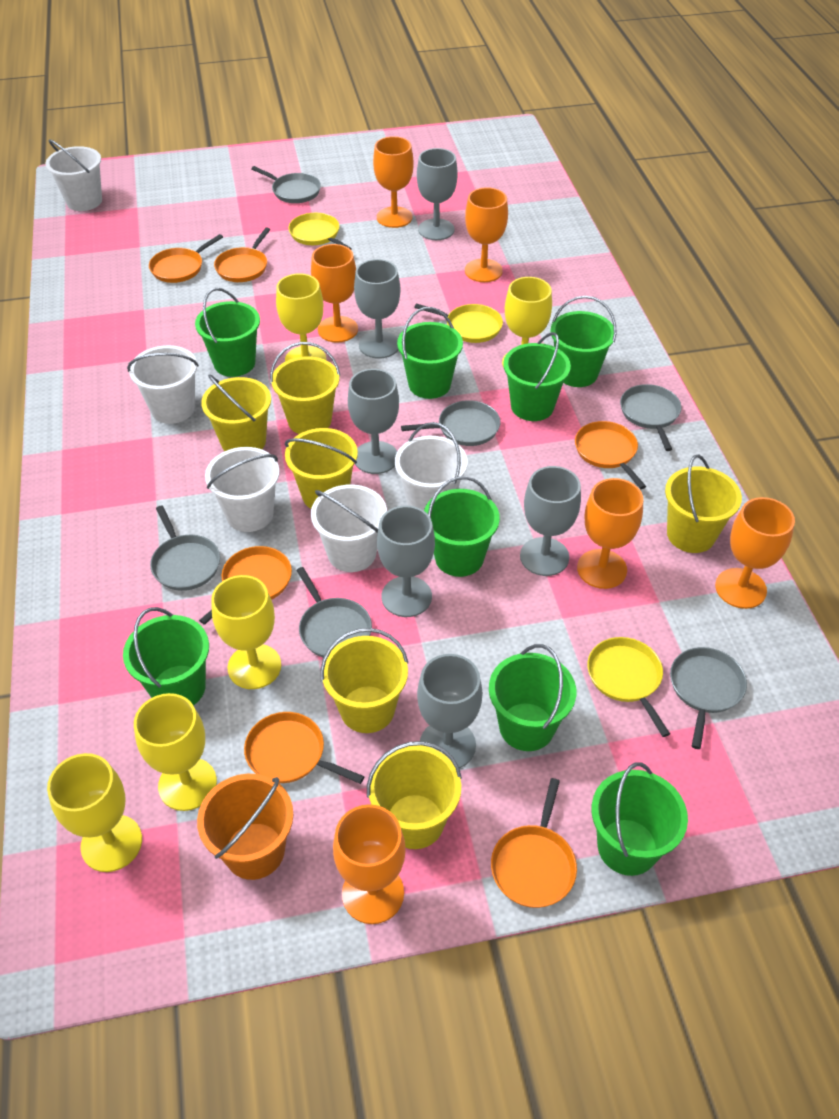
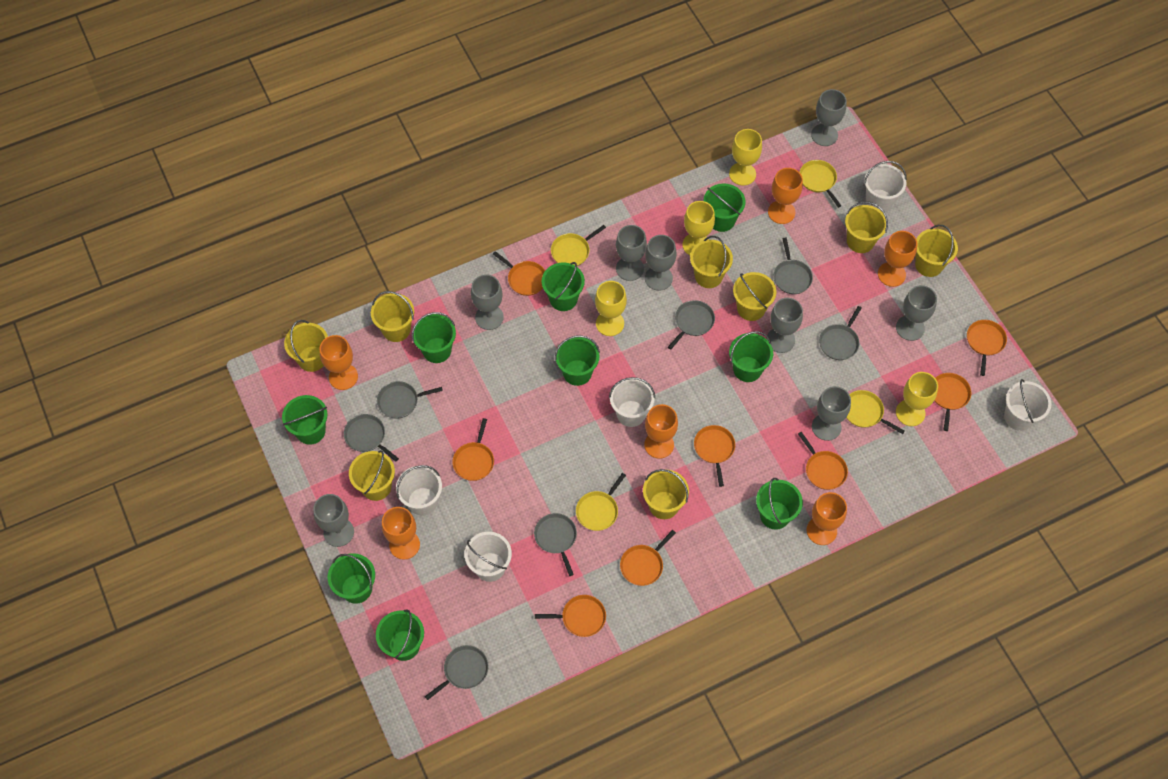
green bucket: [123,607,209,705] [195,288,260,377] [397,307,463,399] [424,476,500,577] [489,644,576,751] [503,332,571,421] [550,296,617,387] [592,762,688,876] = 8 -> [282,395,327,445] [328,553,375,604] [376,609,424,661] [412,312,456,363] [542,262,585,311] [555,335,600,386] [704,183,746,232] [729,331,773,382] [756,478,803,530] = 9
grey goblet: [348,369,399,474] [354,259,401,359] [377,506,435,617] [417,148,458,240] [417,654,483,768] [520,466,581,576] = 6 -> [313,494,354,547] [471,274,504,330] [616,225,647,281] [645,235,677,291] [767,298,803,353] [811,89,847,146] [812,386,851,441] [896,285,937,341] = 8
grey pan: [150,505,220,591] [251,166,321,203] [296,567,372,658] [401,400,500,446] [620,384,681,451] [670,647,747,749] = 6 -> [344,414,399,462] [377,381,443,419] [425,645,489,700] [534,513,577,576] [668,300,715,350] [774,238,813,294] [819,306,862,360] = 7
orange bucket: [197,774,293,880] = 1 -> none = 0
orange pan: [149,234,223,283] [199,546,292,625] [214,227,270,282] [244,712,365,784] [491,778,577,908] [575,421,646,489] = 6 -> [453,418,494,481] [493,251,545,296] [535,595,606,637] [620,530,676,586] [694,425,735,487] [798,432,848,490] [934,373,971,431] [967,320,1007,376] = 8
yellow bucket: [201,374,271,451] [270,342,340,434] [285,428,358,508] [320,628,408,733] [367,741,462,849] [665,455,742,553] = 6 -> [284,320,328,372] [349,450,395,501] [371,291,414,342] [643,469,689,519] [690,236,733,288] [733,272,776,321] [845,201,888,253] [915,225,958,277] = 8
yellow goblet: [47,753,142,872] [134,693,217,811] [211,575,281,689] [276,273,326,362] [502,277,552,368] = 5 -> [595,281,627,336] [682,201,715,255] [729,129,762,186] [896,372,938,426] = 4
yellow pan: [288,213,352,249] [414,303,503,343] [587,637,670,737] = 3 -> [551,225,606,266] [576,473,626,531] [799,160,841,208] [846,390,905,434] = 4

